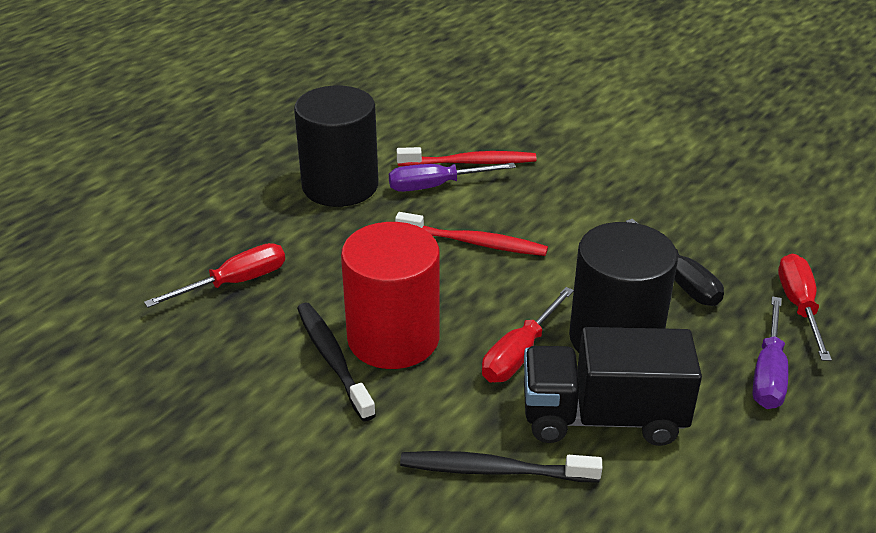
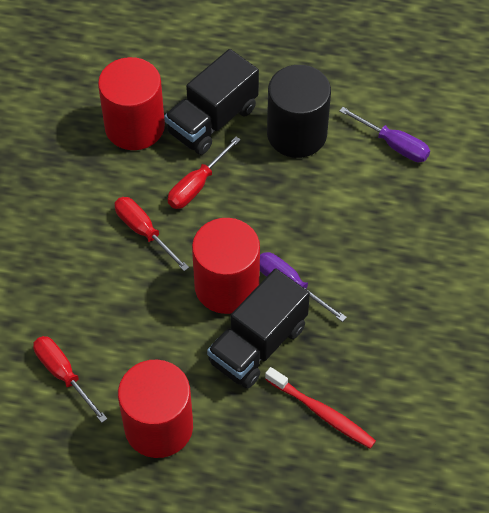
black cylinder: [294,86,378,207] [569,222,678,353] = 2 -> [267,65,331,158] = 1
black screwdriver: [626,219,724,306] = 1 -> none = 0
black toothbrush: [297,303,376,421] [400,451,602,482] = 2 -> none = 0
black truck: [524,327,702,446] = 1 -> [164,49,259,155] [207,269,310,388] = 2
red cylinder: [341,222,440,369] = 1 -> [98,57,165,150] [118,360,193,458] [192,218,260,314] = 3
red toothbrush: [395,212,548,256] [397,147,537,166] = 2 -> [265,367,376,449] = 1

